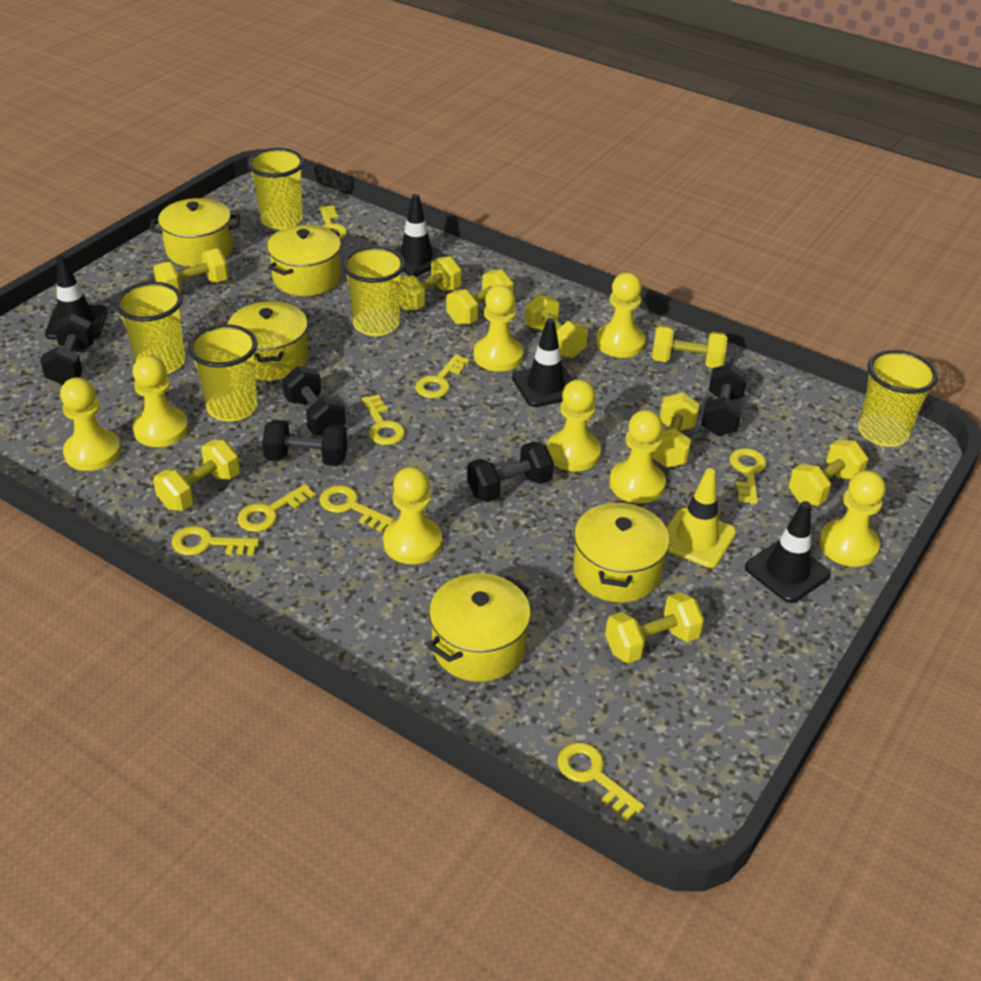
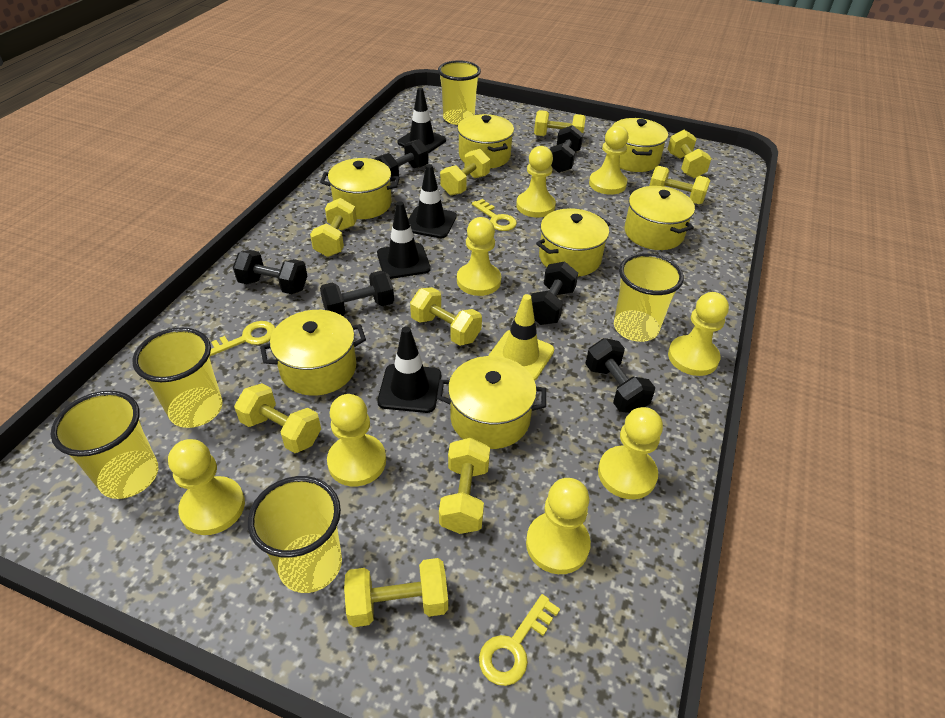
black dumbbell: [40,314,95,385] [262,420,347,466] [282,366,346,435] [467,441,554,502] [701,363,748,436] = 5 -> [233,250,307,294] [320,271,394,316] [374,139,429,182] [531,261,578,325] [550,125,583,173] [585,338,655,413] = 6
yellow key: [172,526,259,556] [237,484,316,532] [319,205,347,239] [319,485,394,532] [362,394,405,445] [415,354,470,398] [557,742,644,821] [730,448,767,504] = 8 -> [210,321,275,356] [472,199,517,231] [479,594,560,686] = 3
yellow pot: [150,198,240,267] [228,301,308,381] [267,225,341,296] [428,573,531,682] [573,500,670,603] = 5 -> [260,310,366,396] [320,158,400,219] [437,356,546,449] [457,114,514,168] [536,208,610,276] [612,118,668,172] [625,186,695,250] = 7

